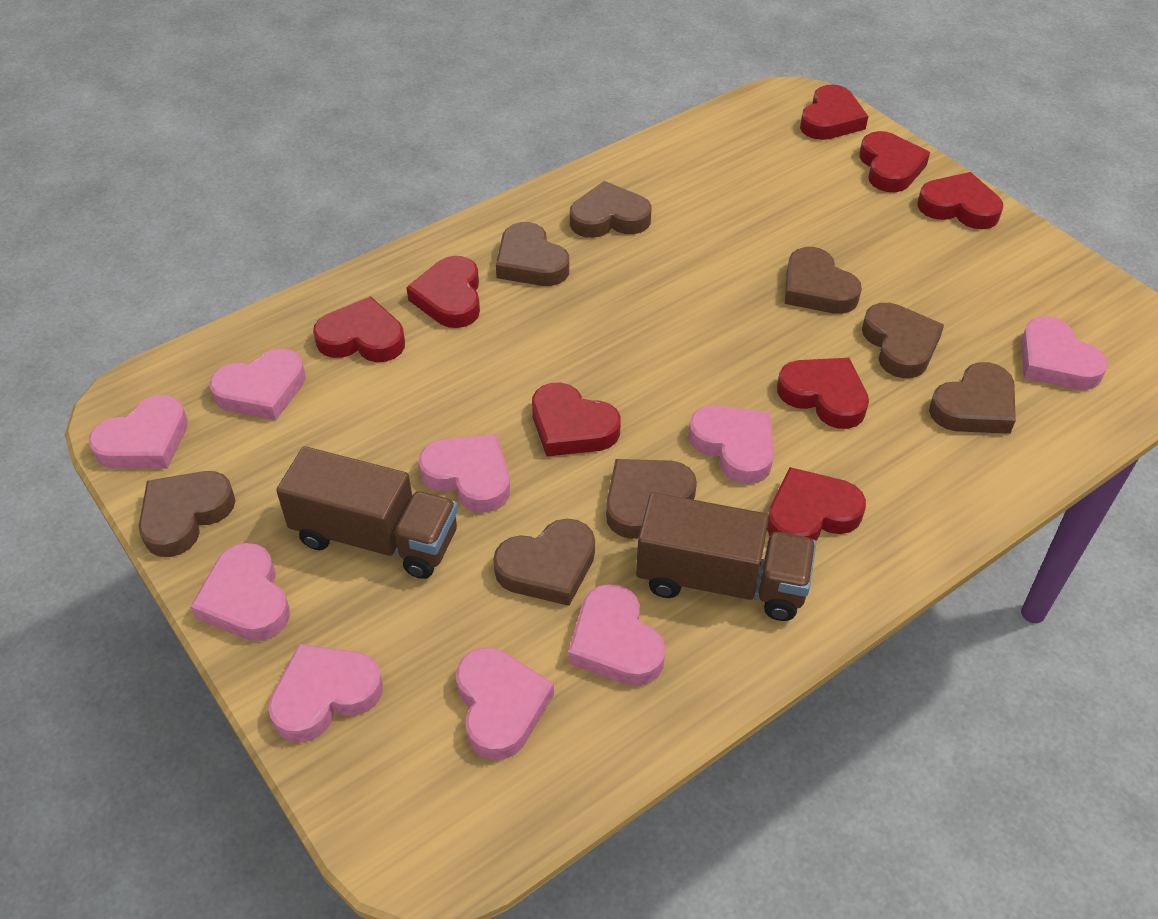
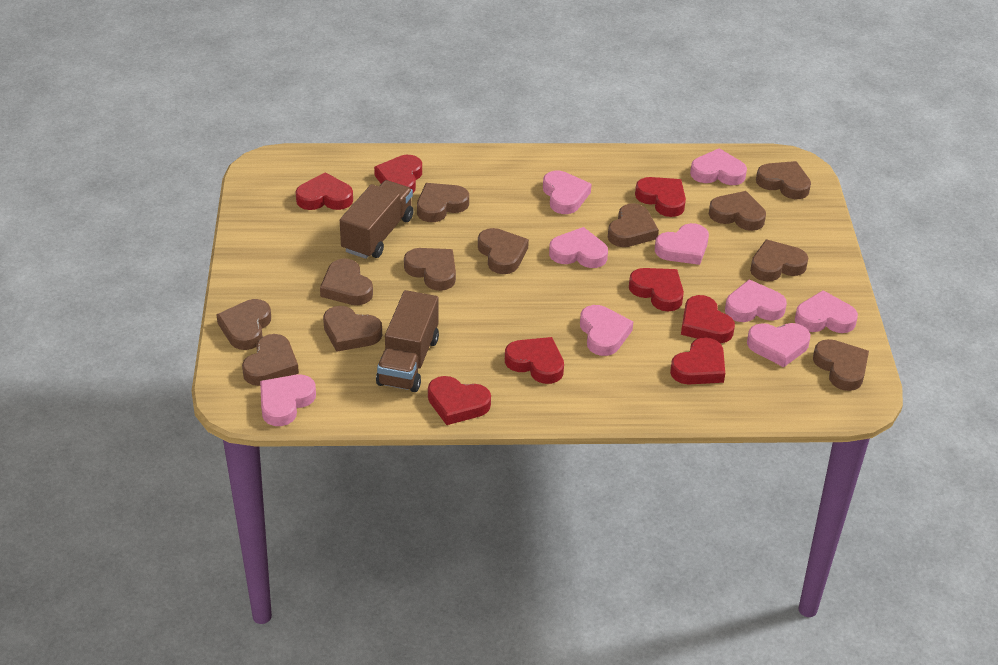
brown heart: [139,471,236,557] [493,519,595,606] [496,222,569,286] [570,181,652,238] [606,459,697,539] [785,247,862,314] [862,303,944,378] [929,362,1016,434] = 8 -> [216,299,271,350] [242,334,299,386] [320,258,373,305] [323,306,382,352] [404,248,456,291] [417,183,469,222] [478,228,529,274] [608,203,659,247] [709,191,766,231] [750,239,808,281] [756,161,811,199] [813,339,869,391] = 12

